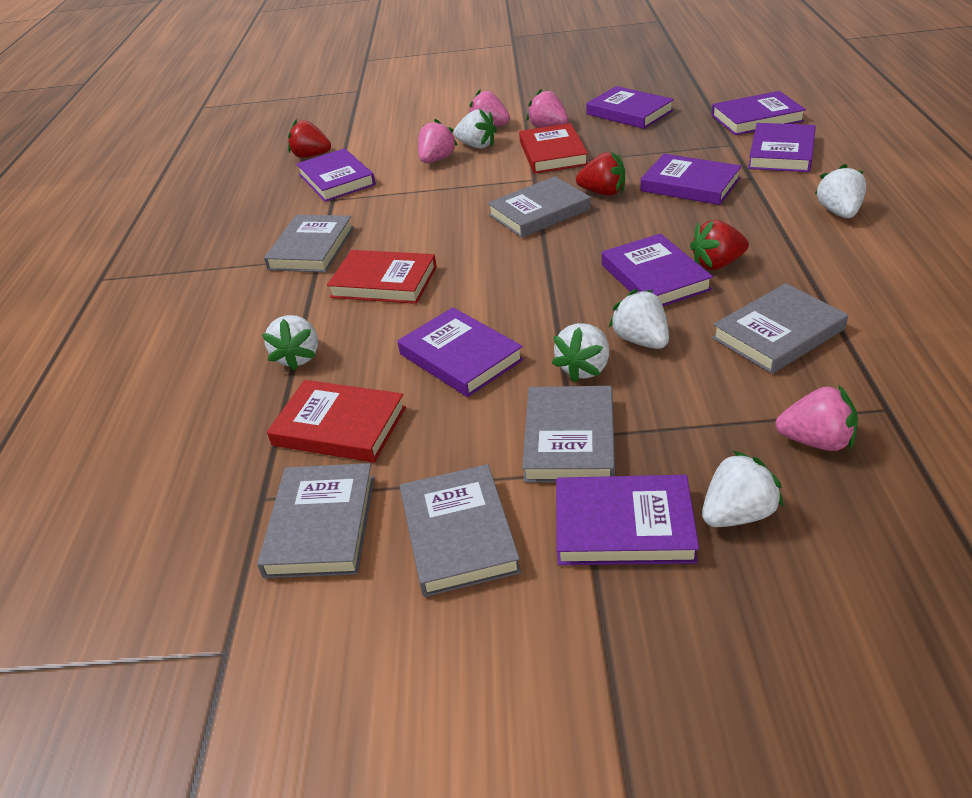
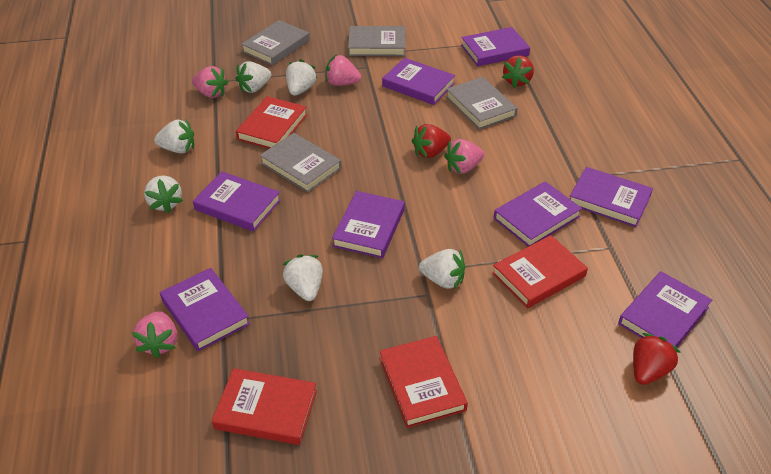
grey book: [257,463,375,578] [264,215,354,272] [400,464,521,597] [487,176,591,238] [522,386,615,483] [712,283,848,374] = 6 -> [241,20,310,66] [260,133,341,193] [348,26,405,56] [446,77,518,130] = 4
red book: [267,380,406,462] [327,250,437,304] [519,123,588,174] = 3 -> [212,368,317,445] [236,96,307,149] [380,336,468,428] [492,235,588,308] = 4

